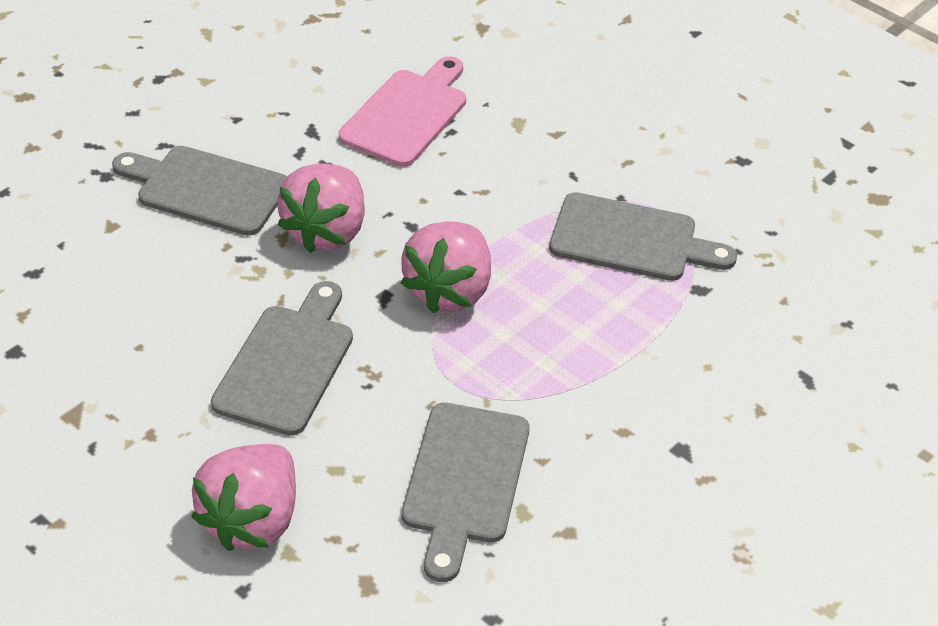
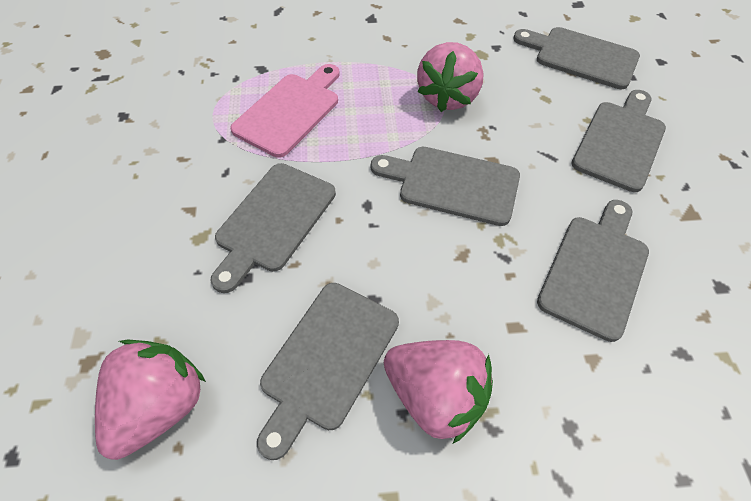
grey cutting board: [112,146,287,236] [211,281,353,436] [402,403,530,582] [549,192,737,281] = 4 -> [210,163,336,293] [257,283,399,460] [371,147,520,226] [513,27,640,89] [537,200,649,342] [571,90,666,192] = 6

